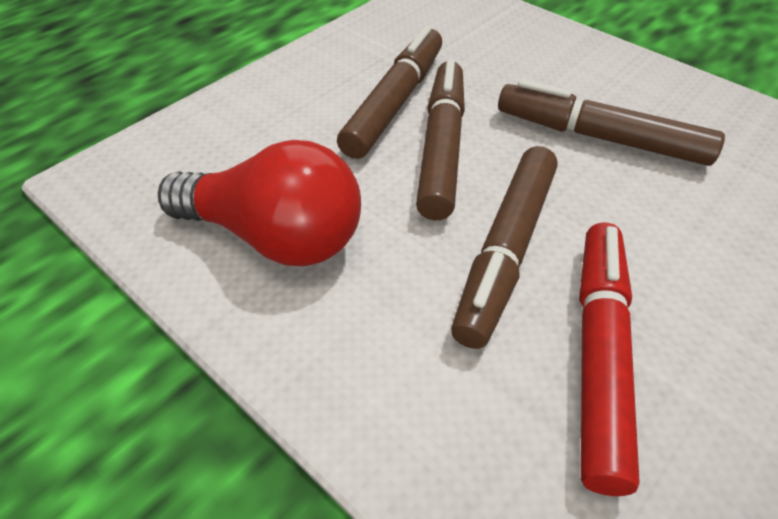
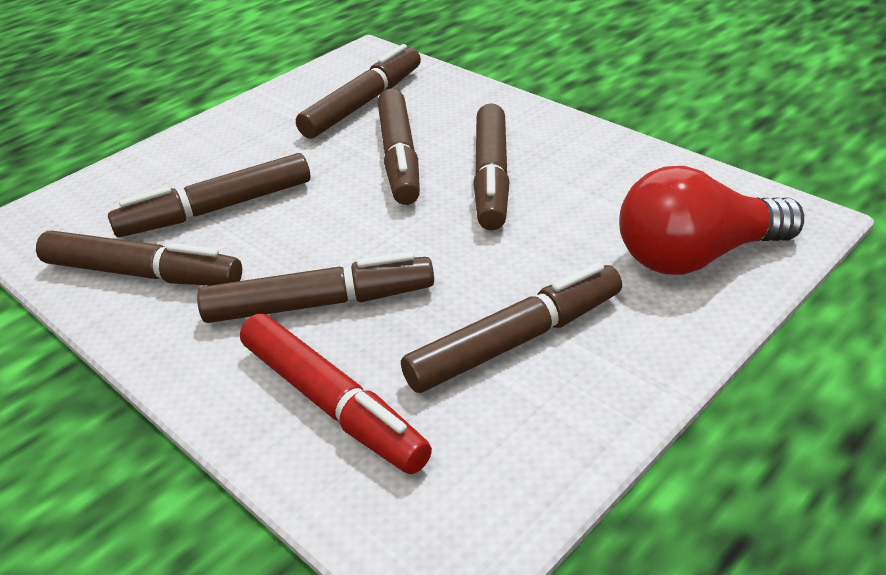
brown marker: [337,26,442,159] [416,59,465,220] [451,146,558,349] [498,79,725,166] = 4 -> [36,231,242,286] [108,153,310,237] [197,252,434,323] [296,44,421,138] [378,89,420,205] [401,263,622,393] [473,103,510,230] = 7

